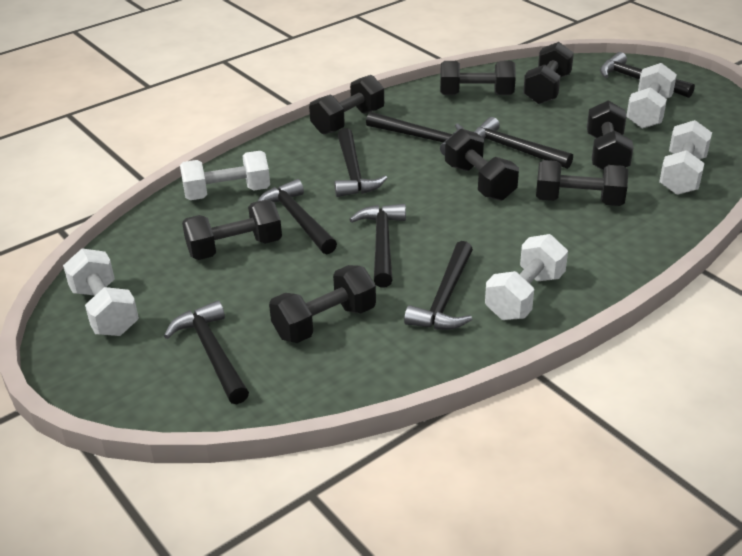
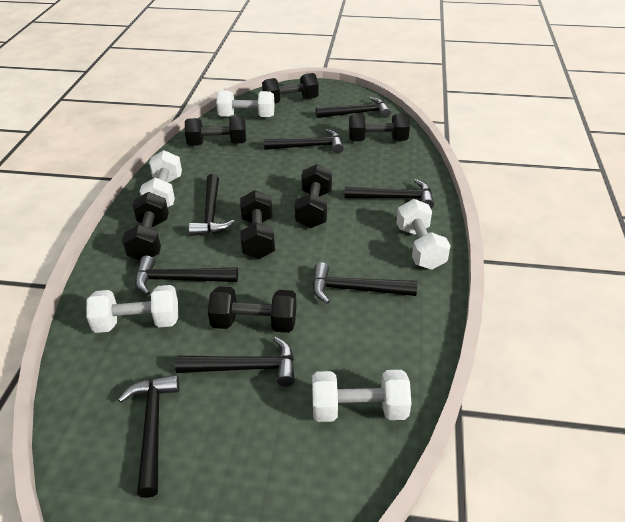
black dumbbell: [182,200,282,260] [269,265,376,343] [309,75,384,134] [440,61,516,95] [445,129,519,201] [523,42,574,104] [536,160,628,206] [587,100,634,171] = 8 -> [122,192,169,260] [185,116,246,146] [208,286,296,333] [240,190,275,259] [262,73,318,104] [294,164,332,228] [349,114,410,141] = 7

